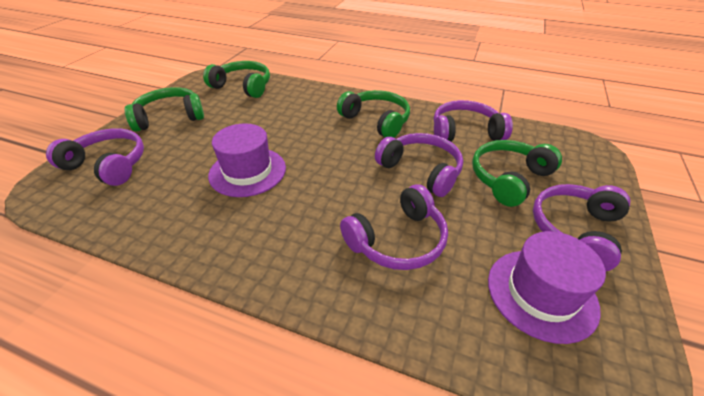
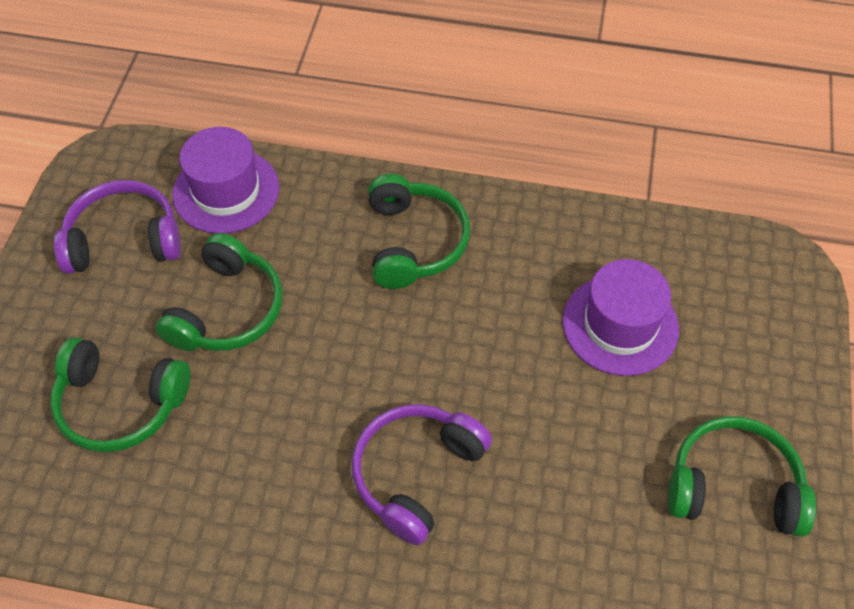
purple headphones: [46,128,144,186] [340,184,448,270] [375,133,463,197] [434,100,513,142] [533,184,630,271] = 5 -> [54,180,181,274] [352,404,492,545] = 2

